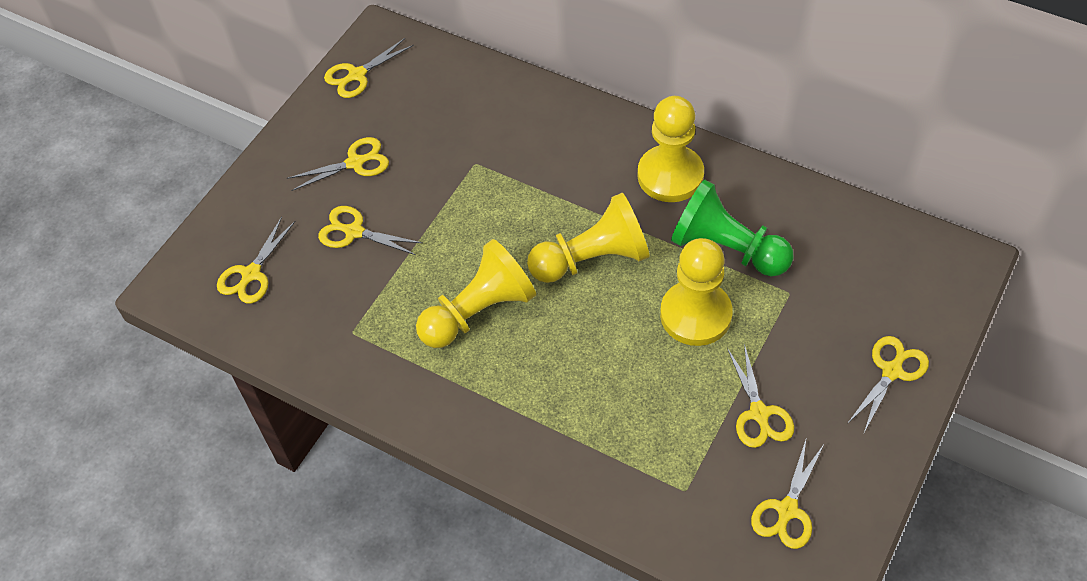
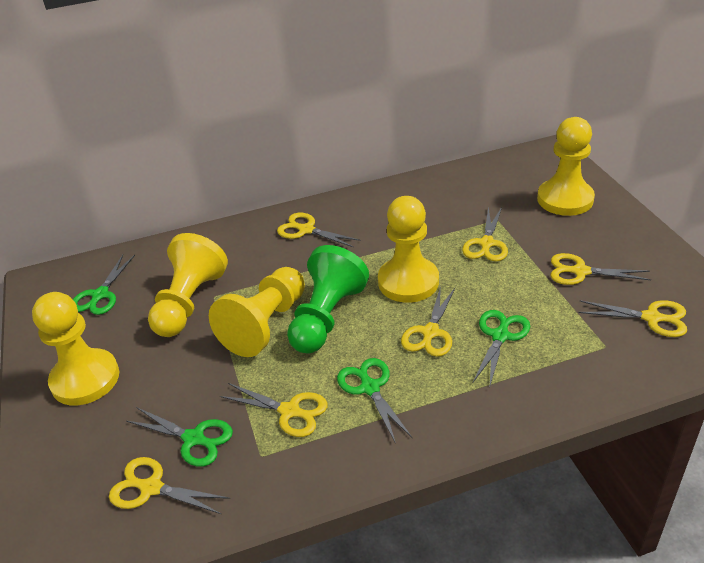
green scissors: none = 0 -> [73,255,135,315] [126,407,233,467] [337,358,412,444] [473,310,530,389] = 4
yellow pawn: [416,239,536,348] [527,193,650,283] [637,96,704,202] [660,238,733,346] = 4 -> [32,292,119,406] [148,233,228,337] [209,267,305,357] [378,196,439,303] [537,117,595,216] = 5

